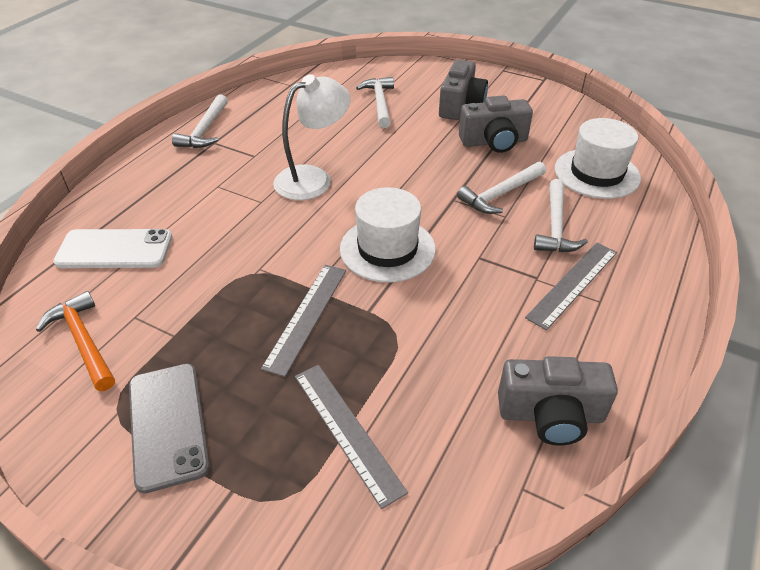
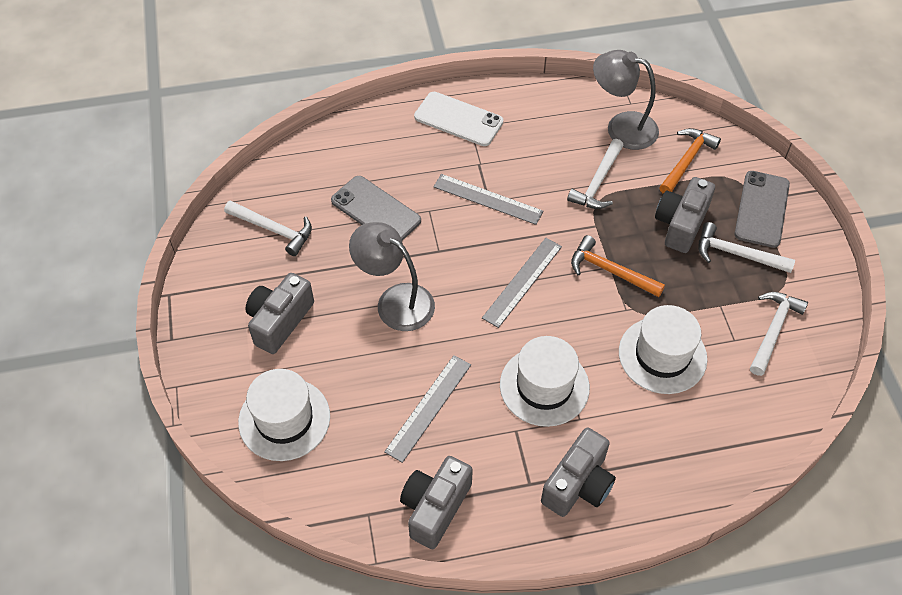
grey camera: [439,60,488,120] [459,95,533,153] [498,356,618,446] = 3 -> [246,273,314,354] [400,456,473,550] [541,428,616,517] [655,177,715,253] = 4
grey lamp: none = 0 -> [349,222,435,331] [593,50,659,150] = 2
grey phone: [129,364,210,494] = 1 -> [331,176,421,241] [734,171,790,248] = 2
orange hammer: [36,291,115,391] = 1 -> [571,235,665,297] [659,128,721,194] = 2
white hat: [340,187,436,282] [555,118,641,199] = 2 -> [238,369,330,461] [500,336,590,427] [619,305,707,394] = 3
white lamp: [273,74,351,200] = 1 -> none = 0

